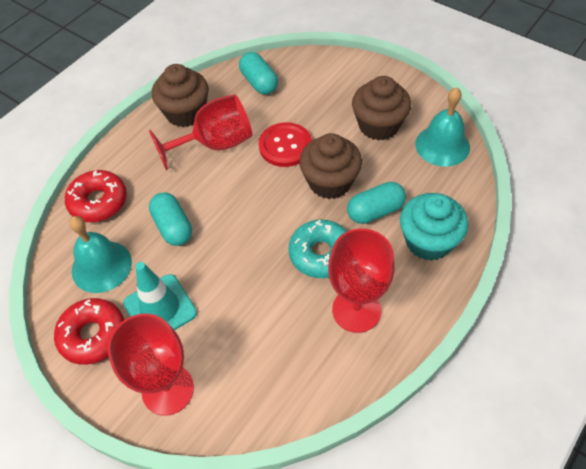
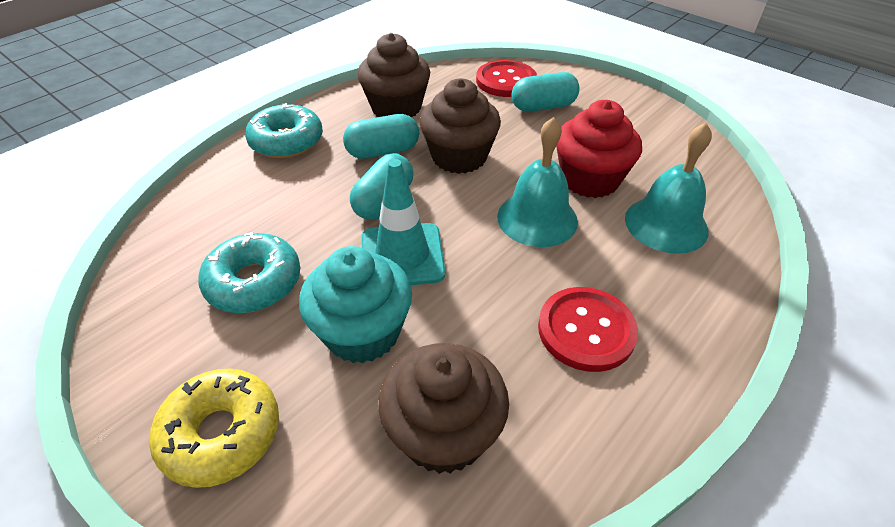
red button: [259,122,312,167] = 1 -> [476,60,537,97] [538,287,638,372] = 2
red cupcake: none = 0 -> [556,100,642,198] = 1
red donut: [54,298,124,365] [65,170,127,222] = 2 -> none = 0
red goblet: [107,314,194,416] [149,94,252,170] [328,228,395,333] = 3 -> none = 0
turquoise donut: [289,220,347,278] = 1 -> [198,232,300,313] [245,103,323,158] = 2
yellow donut: none = 0 -> [149,369,279,488] = 1

